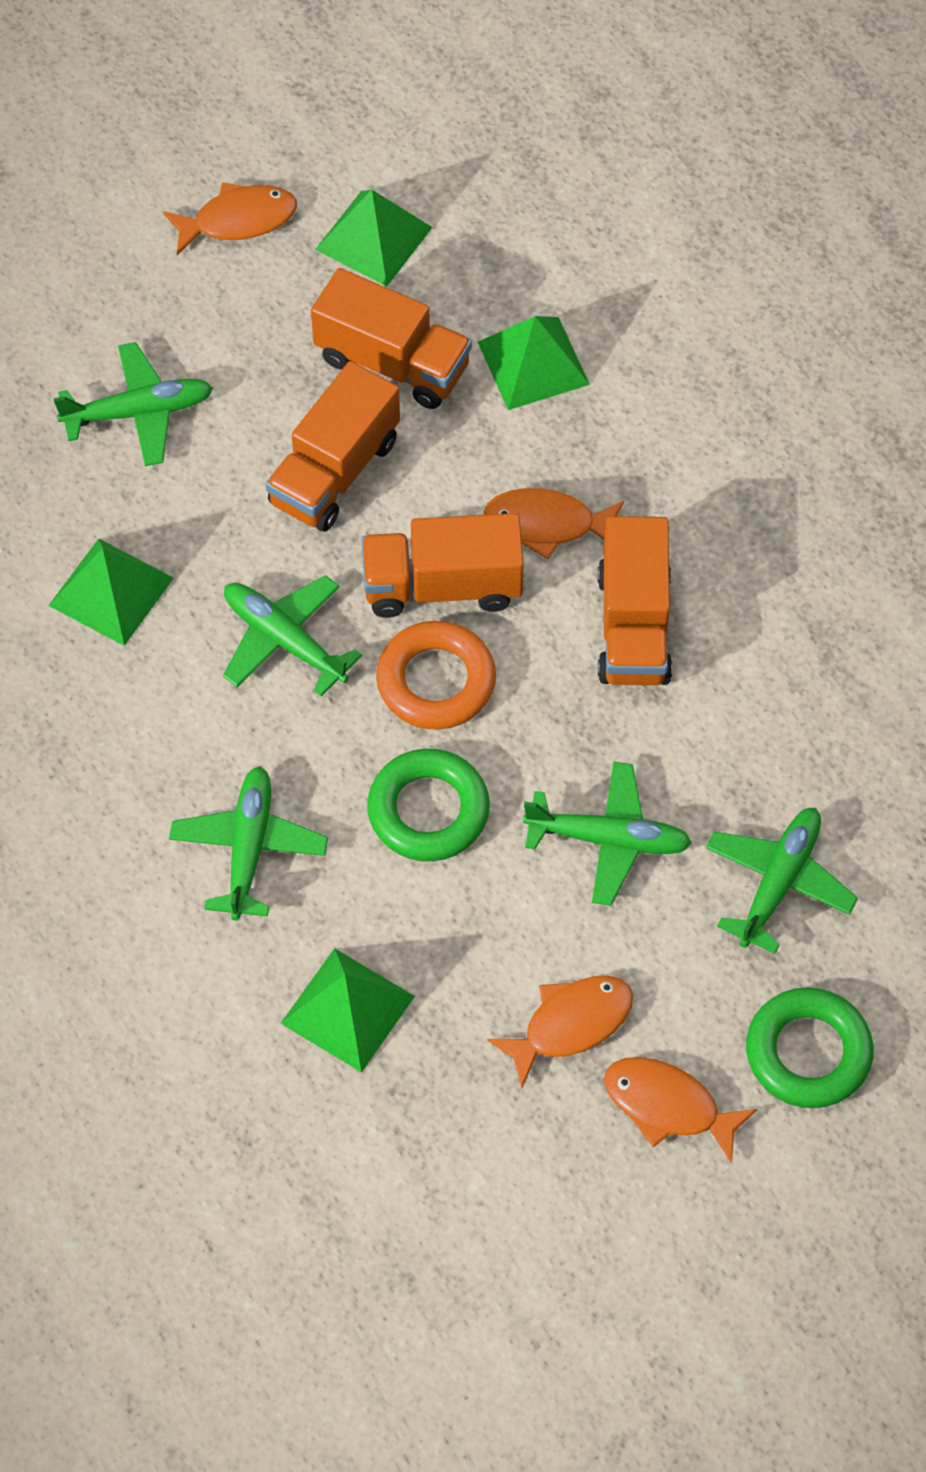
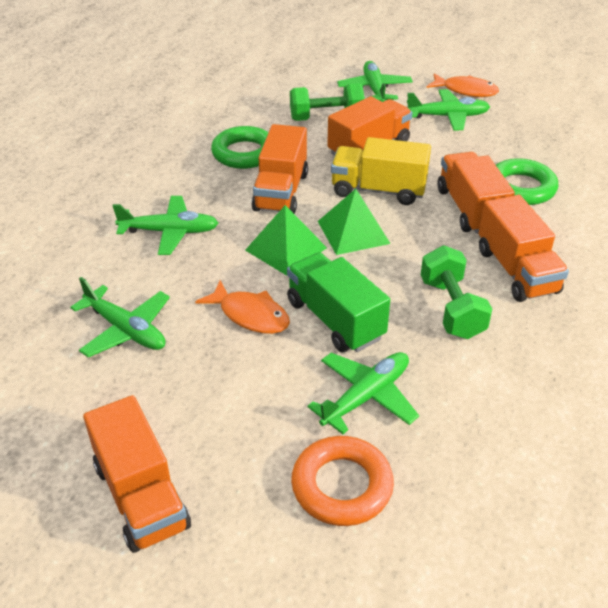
green dumbbell: none = 0 -> [290,83,365,121] [421,245,492,339] = 2
green pyramid: [48,539,174,646] [280,948,415,1073] [315,190,433,286] [478,316,590,410] = 4 -> [245,205,327,276] [318,189,391,255] = 2
green truck: none = 0 -> [287,252,390,352] = 1
orange fish: [163,182,297,255] [484,488,624,559] [487,976,633,1088] [604,1057,758,1164] = 4 -> [195,280,290,334] [426,73,499,97] = 2
orange truck: [266,361,400,532] [311,268,472,409] [361,513,524,618] [597,516,672,685] = 4 -> [83,395,191,553] [252,124,308,214] [327,96,412,156] [438,152,515,234] [479,195,569,302] = 5
yellow truck: none = 0 -> [331,137,431,205] = 1

